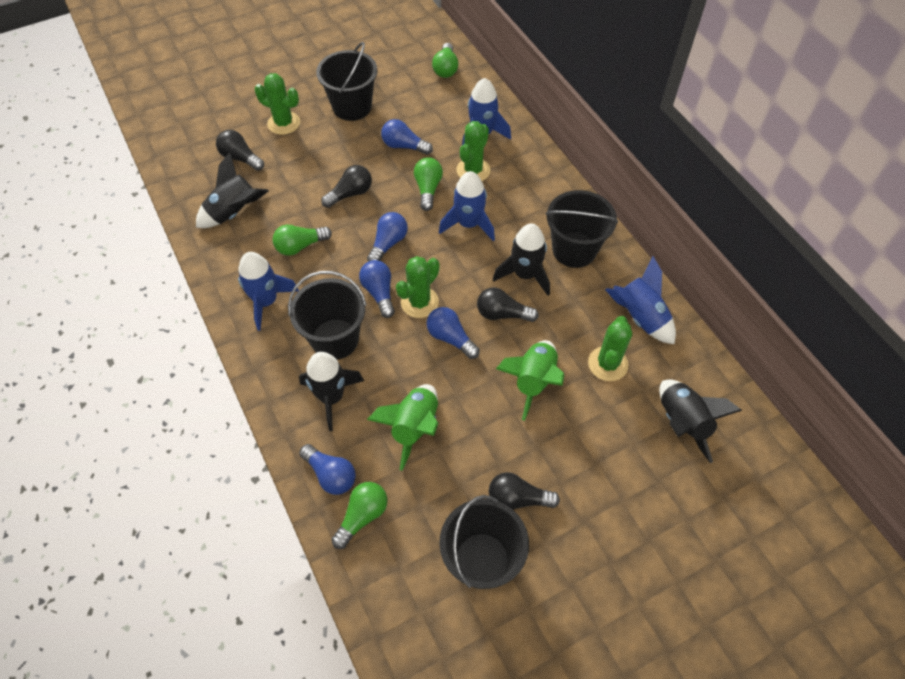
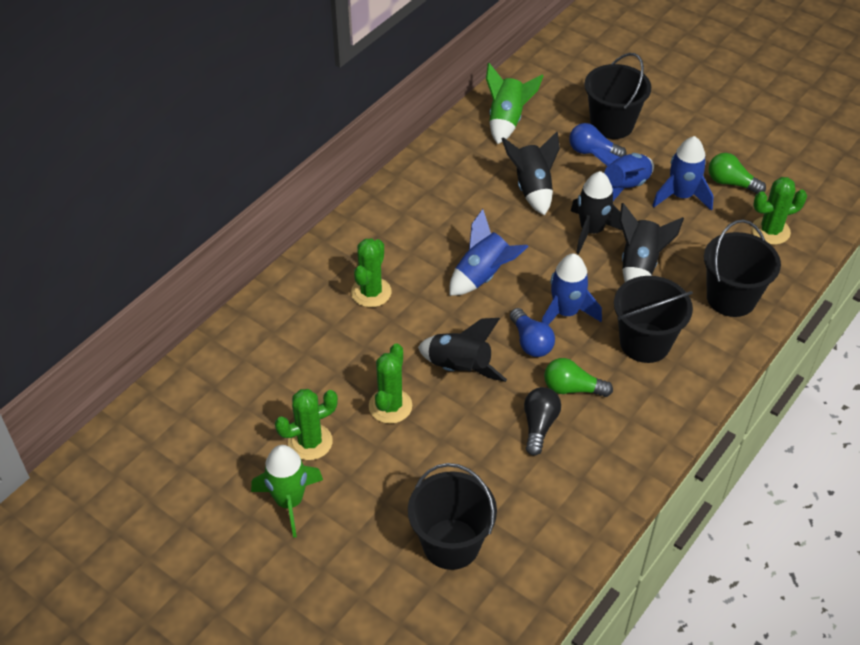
black light bulb: [216,130,264,171] [321,165,372,208] [477,288,539,322] [489,472,560,510] = 4 -> [524,387,561,456] = 1
blue light bulb: [299,444,356,495] [359,260,395,318] [367,212,408,262] [381,119,433,155] [426,307,480,359] = 5 -> [510,308,555,357] [569,123,626,157] = 2
green light bulb: [273,224,332,256] [331,482,387,549] [414,157,443,211] [432,43,458,78] = 4 -> [544,358,613,397] [709,153,766,194] = 2

